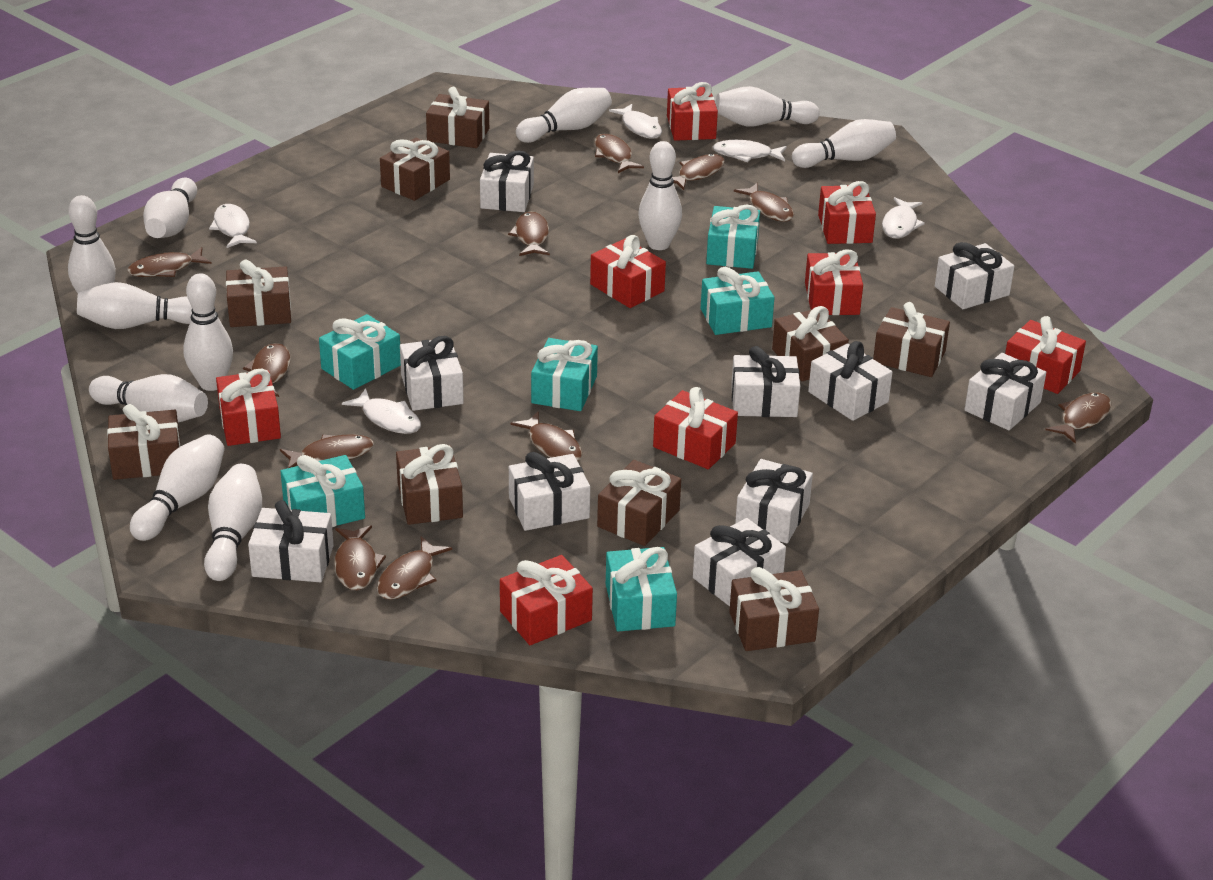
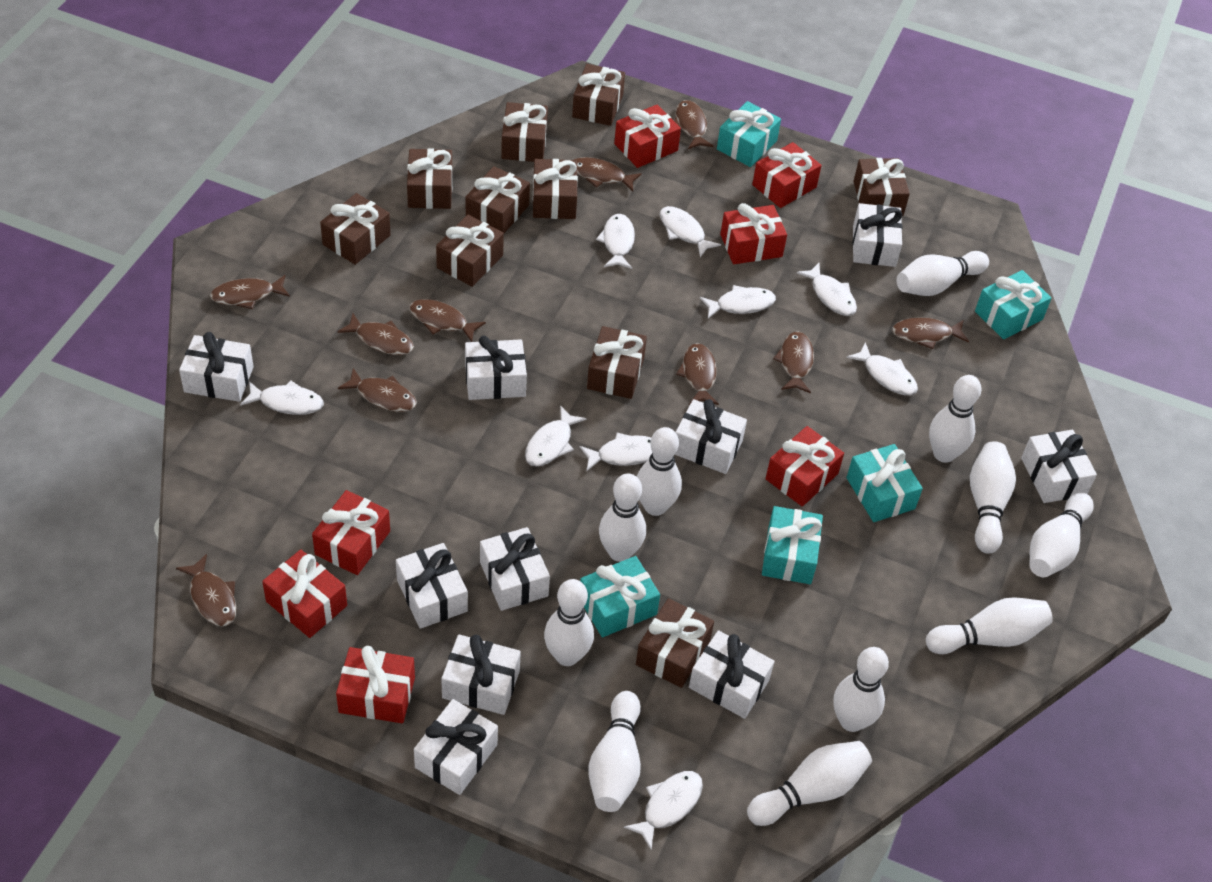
brown fish: [127,247,212,277] [243,343,291,397] [280,434,374,468] [334,525,386,590] [377,536,452,600] [508,212,550,256] [510,411,582,461] [595,134,644,173] [672,154,725,190] [734,183,794,222] [1045,393,1111,444] = 11 -> [176,554,237,626] [210,275,290,309] [337,313,414,355] [338,368,417,412] [409,299,486,342] [574,157,642,192] [674,100,714,149] [676,343,719,405] [773,332,814,393] [892,317,969,349] = 10
brown gift: [107,404,181,480] [226,259,291,327] [380,138,450,201] [396,444,463,525] [426,87,489,148] [597,460,681,546] [729,567,819,651] [772,306,849,381] [873,302,950,377] = 9 -> [320,193,391,265] [407,148,452,209] [436,215,504,287] [466,166,530,233] [501,102,548,162] [533,159,578,219] [572,64,625,126] [587,326,647,399] [636,598,714,688] [853,158,910,216] = 10
red gift: [216,369,281,446] [500,555,593,645] [590,235,666,308] [653,387,738,469] [667,82,718,141] [805,249,863,315] [818,181,876,244] [1005,316,1086,394] = 8 -> [262,549,347,638] [312,490,390,575] [336,646,415,723] [614,104,681,168] [720,203,787,264] [752,142,822,208] [766,426,844,507] = 7
turquoise gift: [281,455,365,527] [319,314,401,390] [531,338,598,411] [606,547,677,632] [701,267,774,335] [706,205,760,269] = 6 -> [580,556,660,638] [717,101,781,167] [762,506,823,584] [846,444,923,522] [975,270,1052,339] = 5
white fish: [209,204,257,248] [342,388,421,434] [609,104,662,139] [713,140,787,162] [882,197,925,238] = 5 -> [240,381,324,415] [525,405,586,467] [579,433,652,472] [596,214,635,269] [624,771,703,850] [660,206,721,257] [700,285,776,319] [797,263,857,316] [846,342,918,395] = 9

